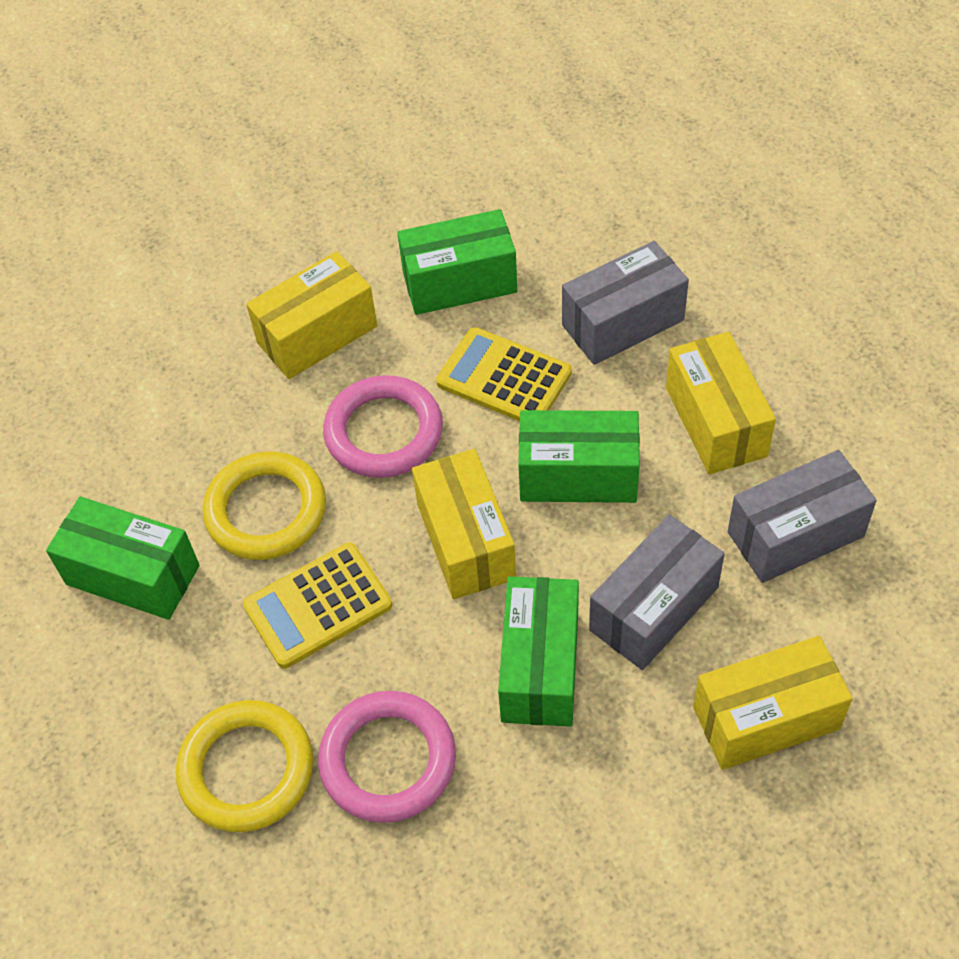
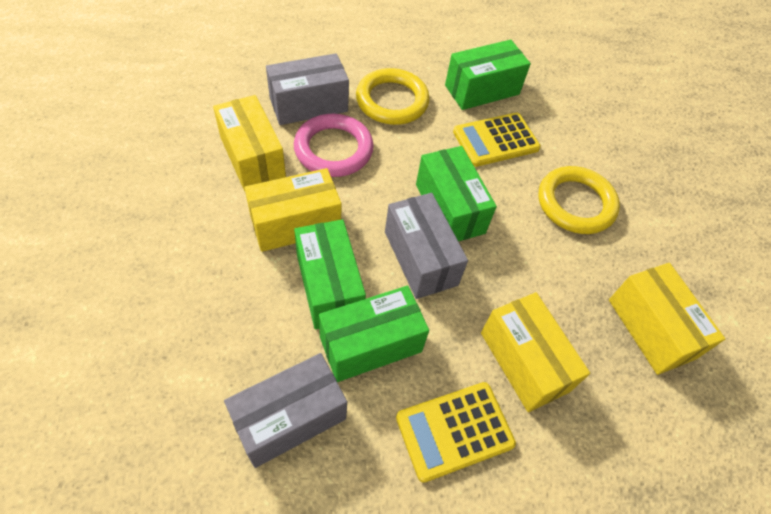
pink ring: [318,691,456,823] [323,375,443,478] = 2 -> [294,114,374,177] = 1

